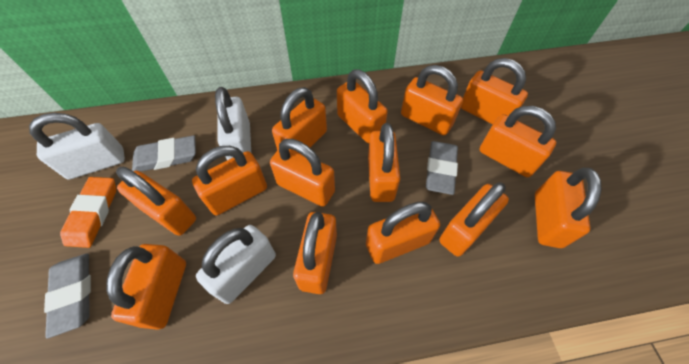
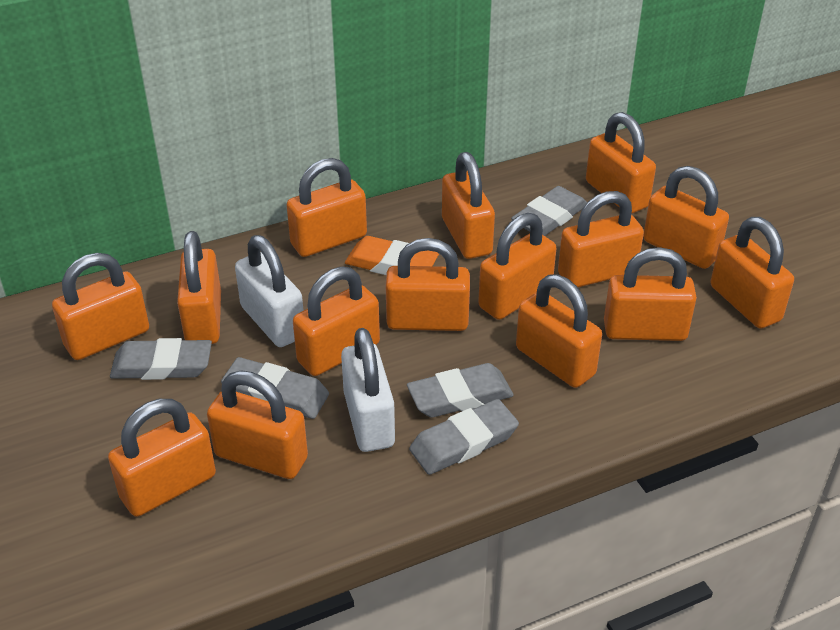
grey eraser: [44,253,91,339] [132,135,196,172] [426,141,458,195] = 3 -> [110,338,212,380] [221,357,329,419] [407,363,514,418] [409,399,519,475] [511,186,587,236] = 5
orange padlock: [106,244,186,330] [116,167,196,236] [192,146,267,215] [270,139,335,207] [272,87,327,150] [293,212,337,294] [337,69,388,144] [366,202,440,264] [368,123,400,202] [401,65,463,135] [439,182,509,257] [461,58,528,124] [479,106,556,177] [535,168,601,248] = 14 -> [52,253,149,360] [108,399,216,517] [177,231,221,344] [207,370,308,479] [286,158,367,257] [293,267,380,376] [385,238,470,331] [442,152,495,259] [478,213,556,320] [516,274,602,388] [558,191,644,287] [586,112,656,214] [604,247,697,341] [643,166,729,269] [710,217,794,329] = 15
white padlock: [29,113,125,180] [196,225,276,304] [215,87,251,160] = 3 -> [235,235,304,347] [341,328,395,452] = 2

